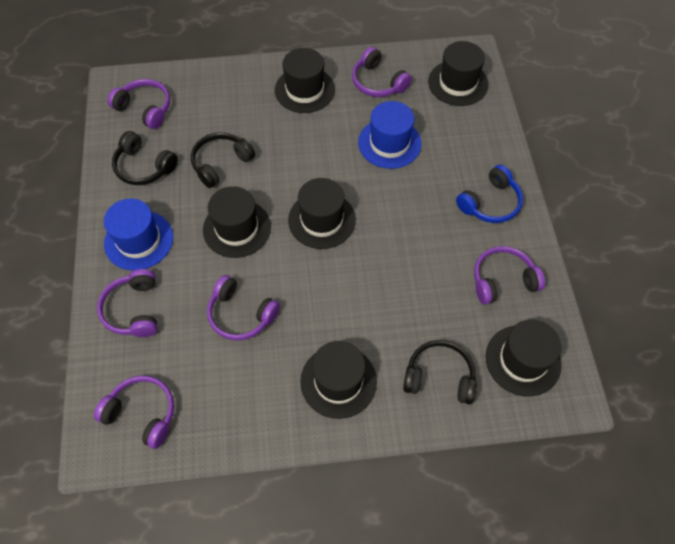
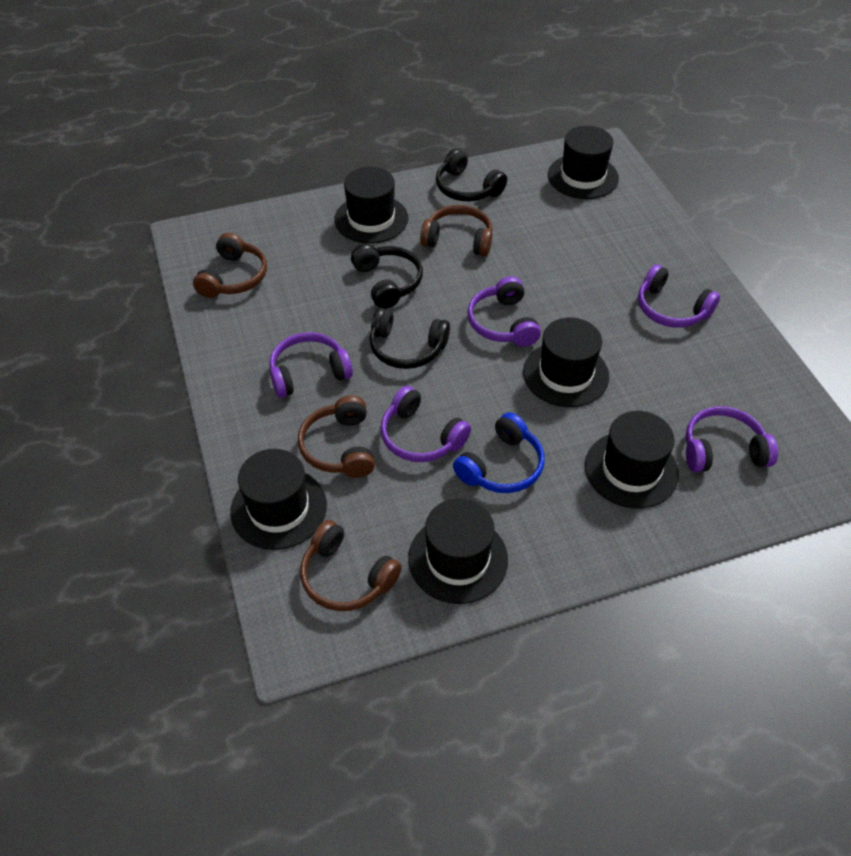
blue hat: [104,199,173,271] [358,101,422,169] = 2 -> none = 0
brown headphones: none = 0 -> [193,233,267,298] [298,395,375,478] [300,520,402,611] [420,205,492,256] = 4
purple headphones: [94,376,174,449] [97,269,157,337] [108,79,170,129] [207,275,280,341] [352,47,412,97] [474,246,545,304] = 6 -> [269,332,353,398] [380,386,471,462] [467,277,541,347] [638,264,720,328] [685,406,778,472] = 5

